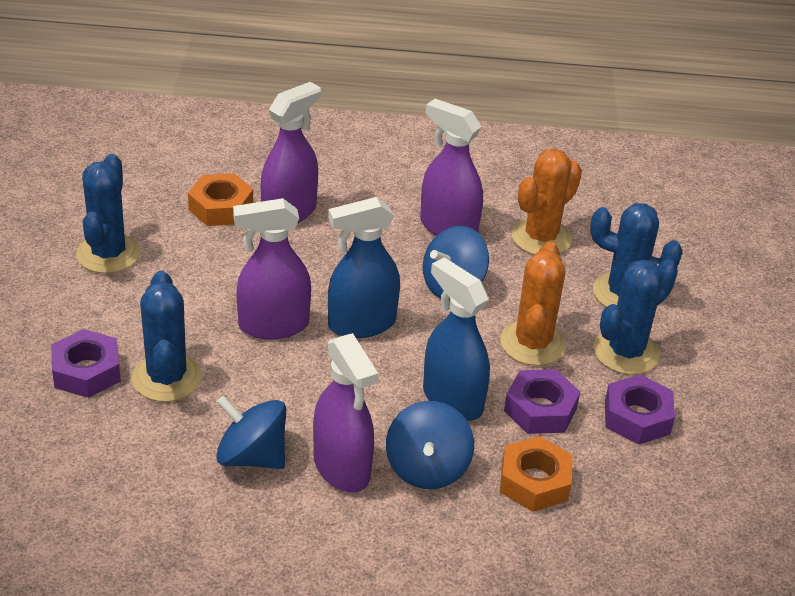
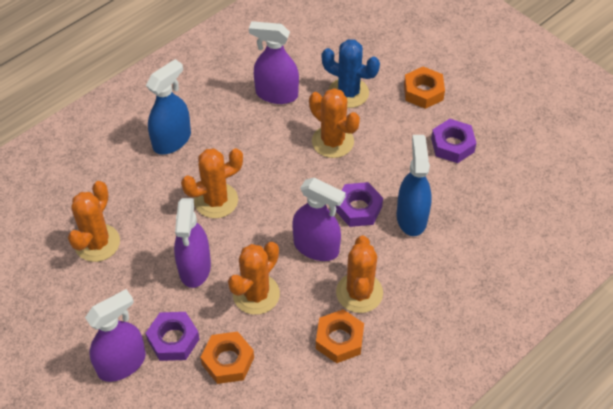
blue cactus: [76,154,141,273] [132,271,202,402] [590,203,683,307] [594,259,678,374] = 4 -> [322,39,380,108] = 1
blue spinning top: [216,396,286,469] [386,401,474,489] [423,226,489,299] = 3 -> none = 0
orange cactus: [500,242,566,366] [511,148,582,255] = 2 -> [68,181,120,262] [181,148,243,218] [228,242,280,315] [309,88,360,158] [336,236,383,313] = 5
orange nut: [188,173,253,226] [500,436,573,512] = 2 -> [200,331,254,384] [316,309,364,363] [404,67,445,109] = 3

